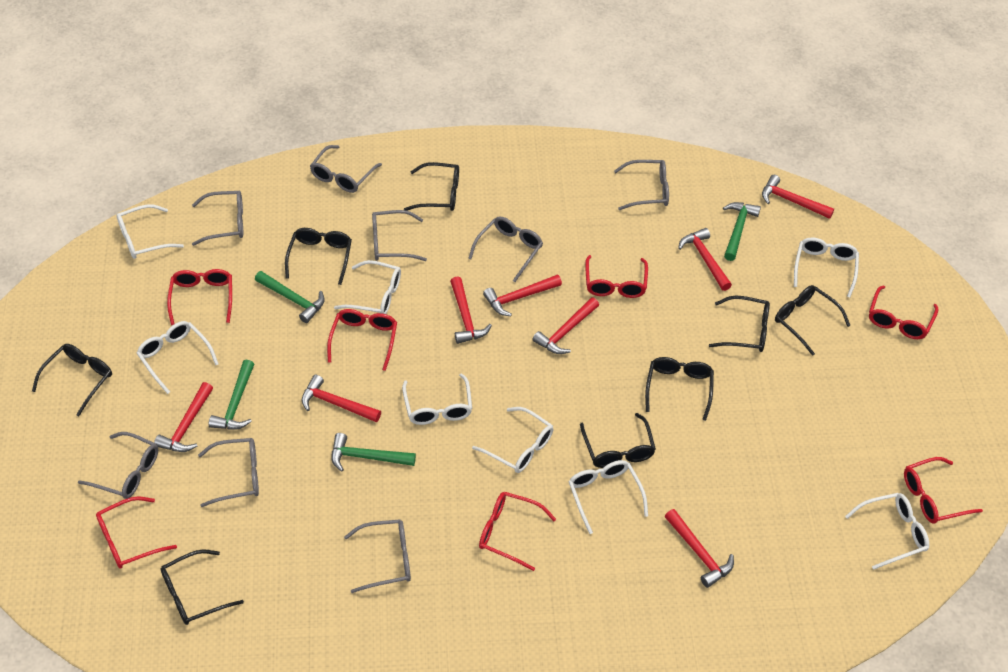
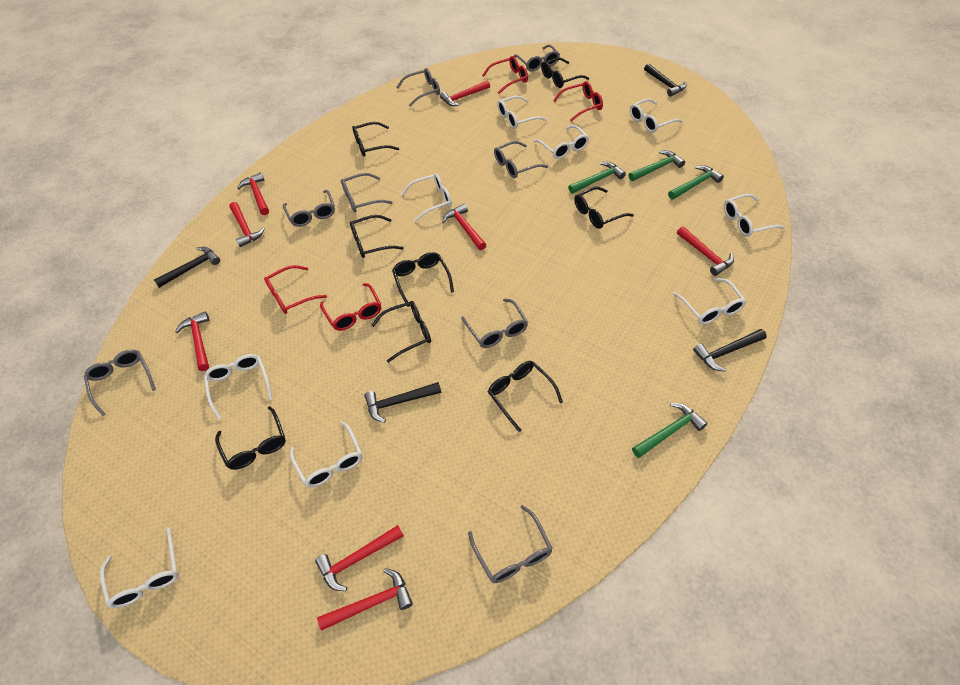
black hammer: none = 0 -> [154,247,220,288] [364,382,441,423] [644,64,687,97] [693,329,767,372] = 4
red glasses: [96,496,177,568] [167,269,232,325] [327,309,397,371] [479,492,556,571] [585,255,648,298] [869,285,939,339] [904,457,983,524] = 7 -> [264,265,327,314] [320,283,381,331] [482,56,528,94] [553,81,603,121] = 4
white glasses: [116,204,184,259] [137,321,218,394] [334,260,401,314] [402,373,472,425] [472,407,554,473] [568,460,648,534] [794,237,859,298] [845,493,929,570] = 8 -> [100,527,179,608] [204,354,272,420] [290,421,362,487] [401,173,452,221] [497,95,547,129] [534,125,589,159] [630,98,683,133] [673,278,746,324] [724,194,785,237] = 9

